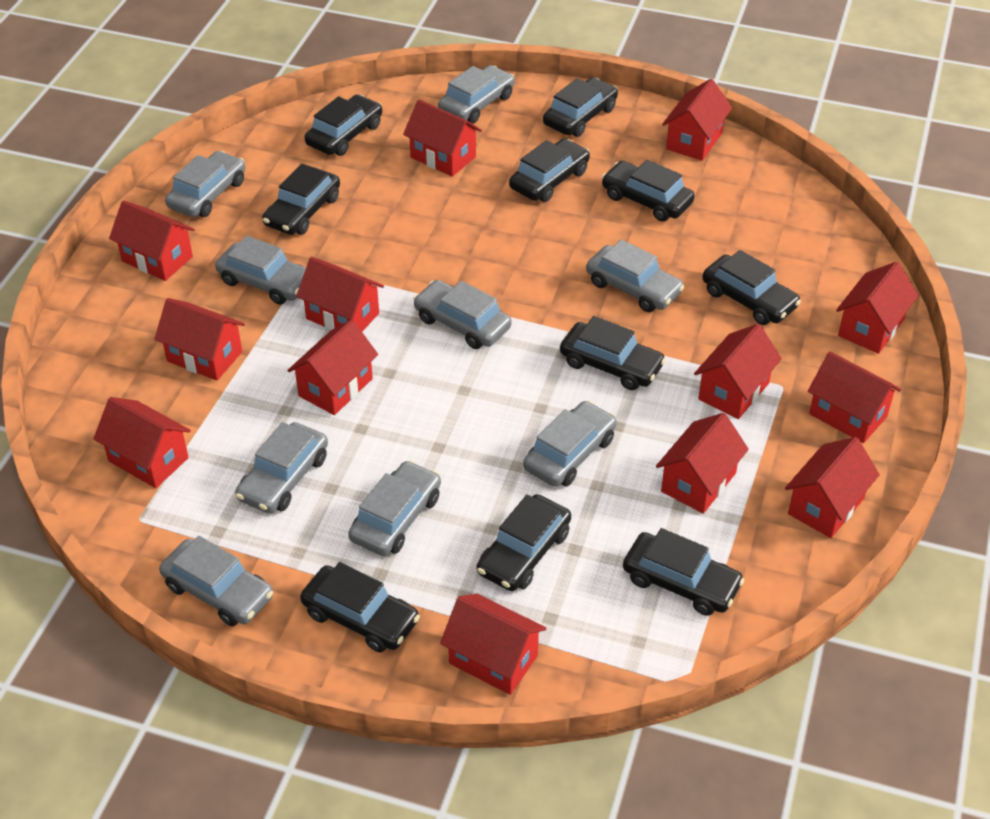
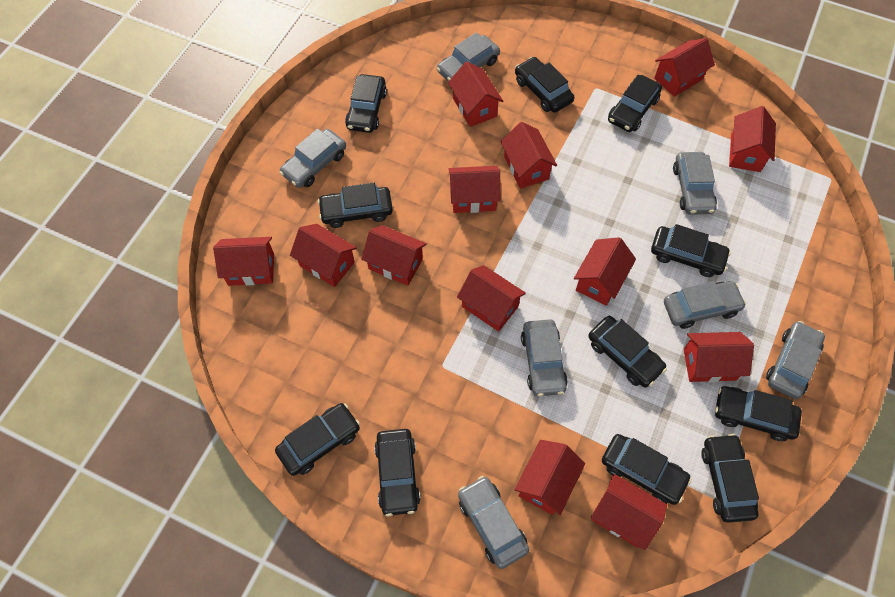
black car: [262,164,340,235] [300,562,420,652] [305,94,382,156] [477,494,571,591] [509,139,590,202] [543,77,618,137] [560,316,666,390] [602,160,695,221] [623,528,744,616] [702,250,801,325] = 10 -> [275,403,360,476] [318,183,393,228] [345,74,387,133] [374,429,420,516] [515,57,574,113] [588,316,667,388] [602,434,692,505] [608,74,662,132] [651,224,731,277] [701,434,759,523] [715,386,802,441] = 11
grey car: [159,536,273,626] [165,151,246,217] [215,236,306,305] [235,422,328,513] [348,460,441,556] [413,280,512,349] [438,65,515,124] [523,401,617,487] [586,239,684,312] = 9 -> [279,128,346,188] [437,32,500,82] [458,476,529,569] [521,319,568,396] [664,281,746,329] [673,152,717,215] [766,321,825,399] = 7

